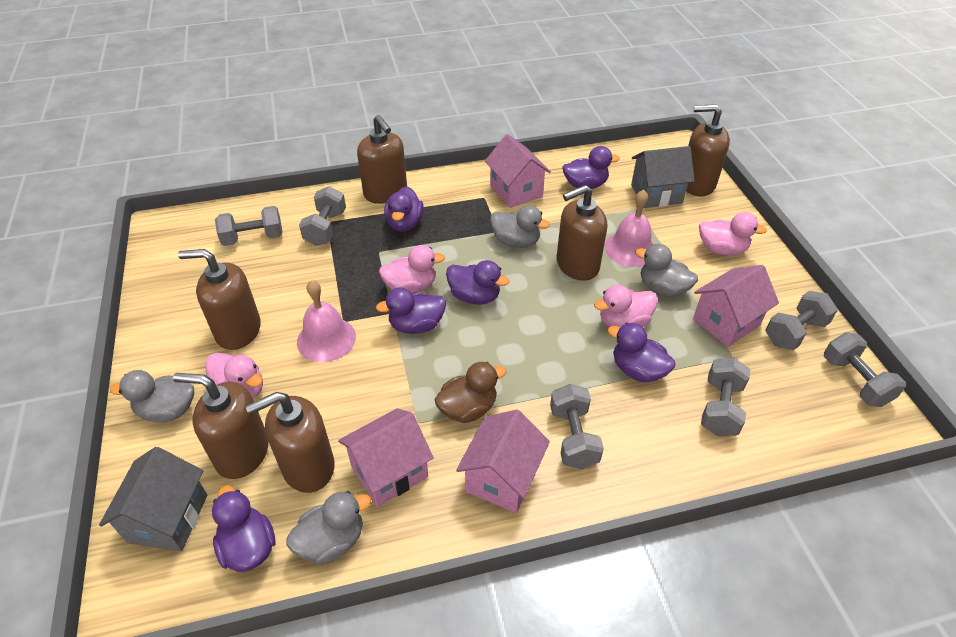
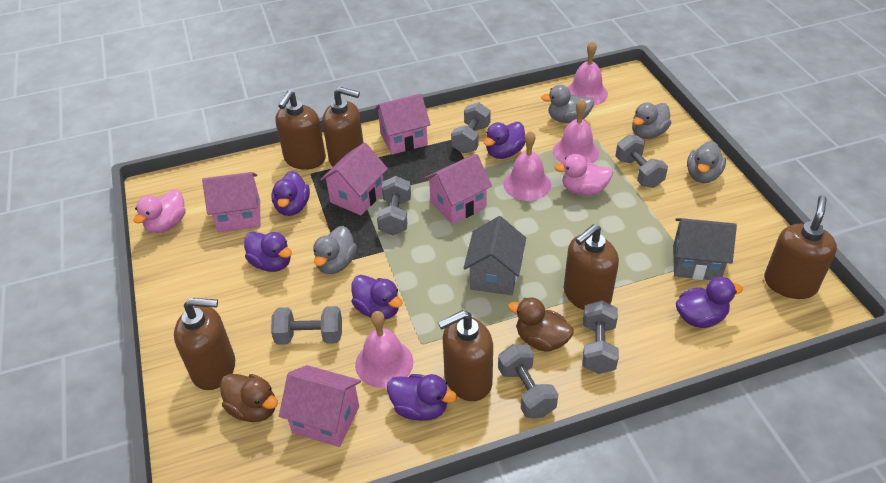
brown duck: [435,362,506,423] = 1 -> [220,374,278,422] [508,297,574,352] = 2
pink bell: [297,280,356,362] [605,190,654,267] = 2 -> [355,311,413,388] [503,131,551,201] [553,99,599,163] [567,41,608,106] = 4
pink duck: [205,353,263,398] [379,245,445,294] [594,285,658,327] [699,212,767,256] = 4 -> [134,189,185,233] [554,154,613,195] = 2
pink house: [338,408,434,507] [456,410,550,513] [485,134,551,208] [693,265,779,347] = 4 -> [202,172,260,233] [279,365,361,447] [320,142,388,215] [374,93,431,155] [424,154,492,224] = 5

